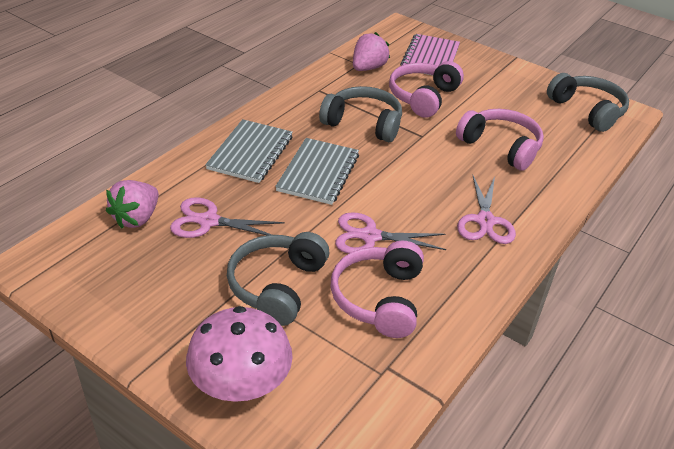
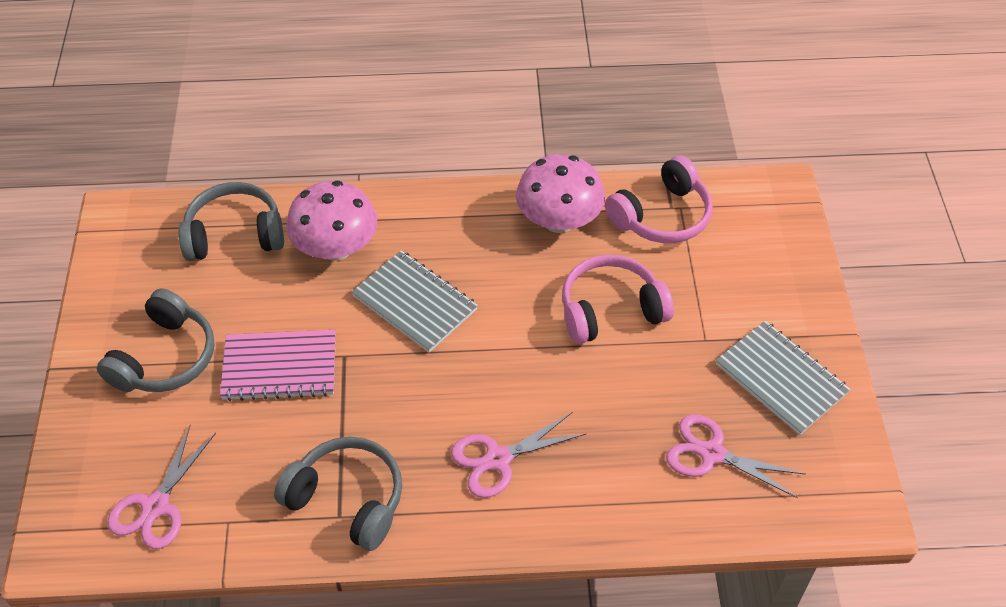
pink headphones: [331,241,424,338] [389,61,464,118] [456,109,544,171] = 3 -> [562,254,674,344] [605,155,713,243] = 2
pink mushroom: [186,306,293,402] = 1 -> [286,181,377,261] [516,154,605,233] = 2
pink strawberry: [106,180,159,229] [353,32,390,71] = 2 -> none = 0

